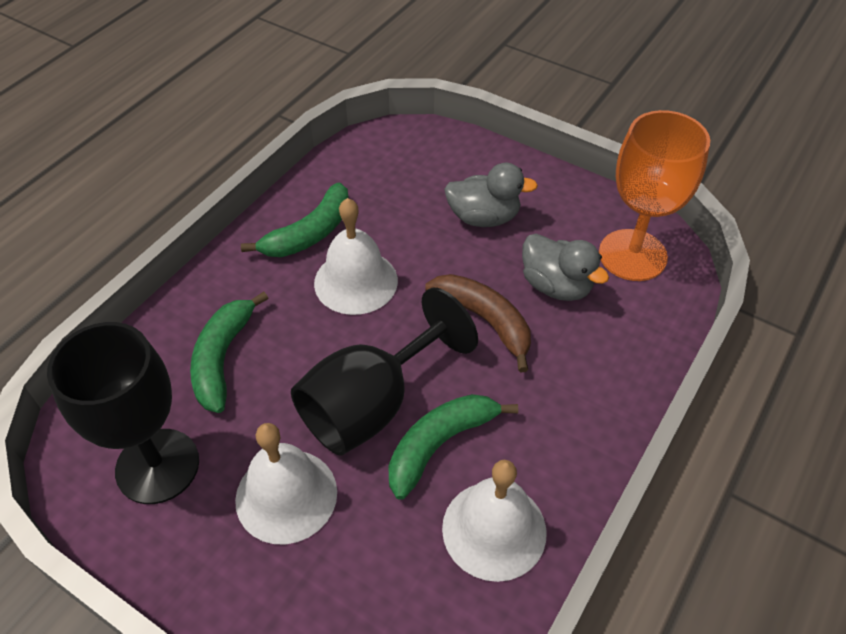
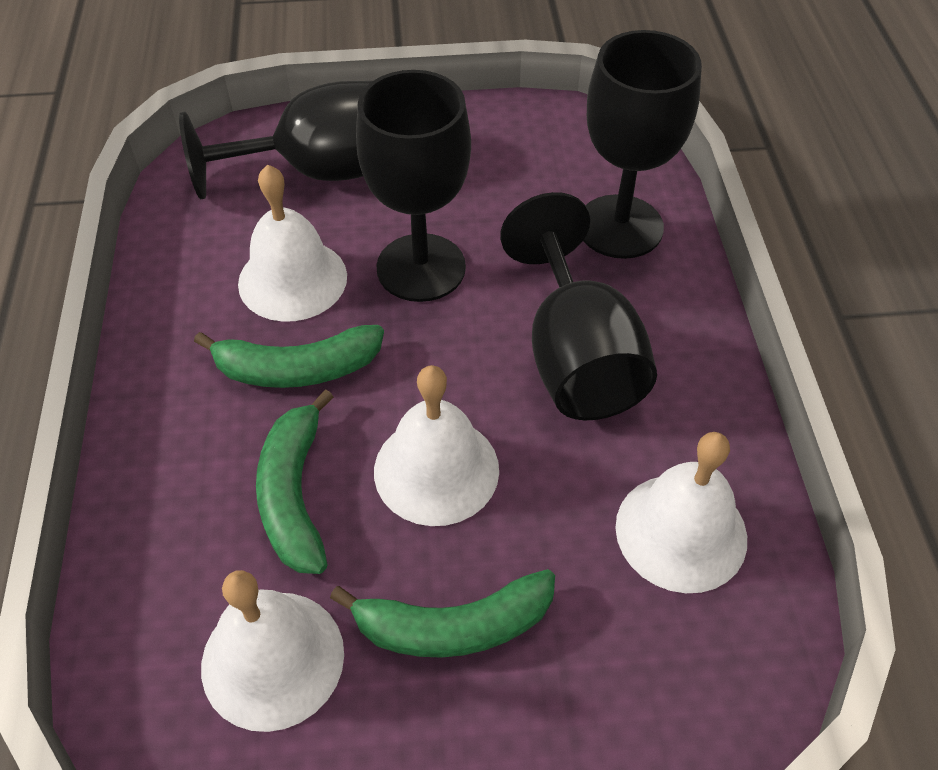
black goblet: [47,322,199,504] [291,288,478,455] = 2 -> [179,81,372,199] [356,70,471,302] [500,192,657,420] [583,30,702,259] = 4
brown banana: [426,274,531,372] = 1 -> none = 0
grey duck: [444,163,538,227] [522,234,609,301] = 2 -> none = 0
orange goblet: [599,110,710,281] = 1 -> none = 0
white bell: [235,423,337,545] [314,198,398,315] [442,460,546,582] = 3 -> [201,570,344,732] [238,164,347,322] [374,365,499,526] [615,432,747,593] = 4

